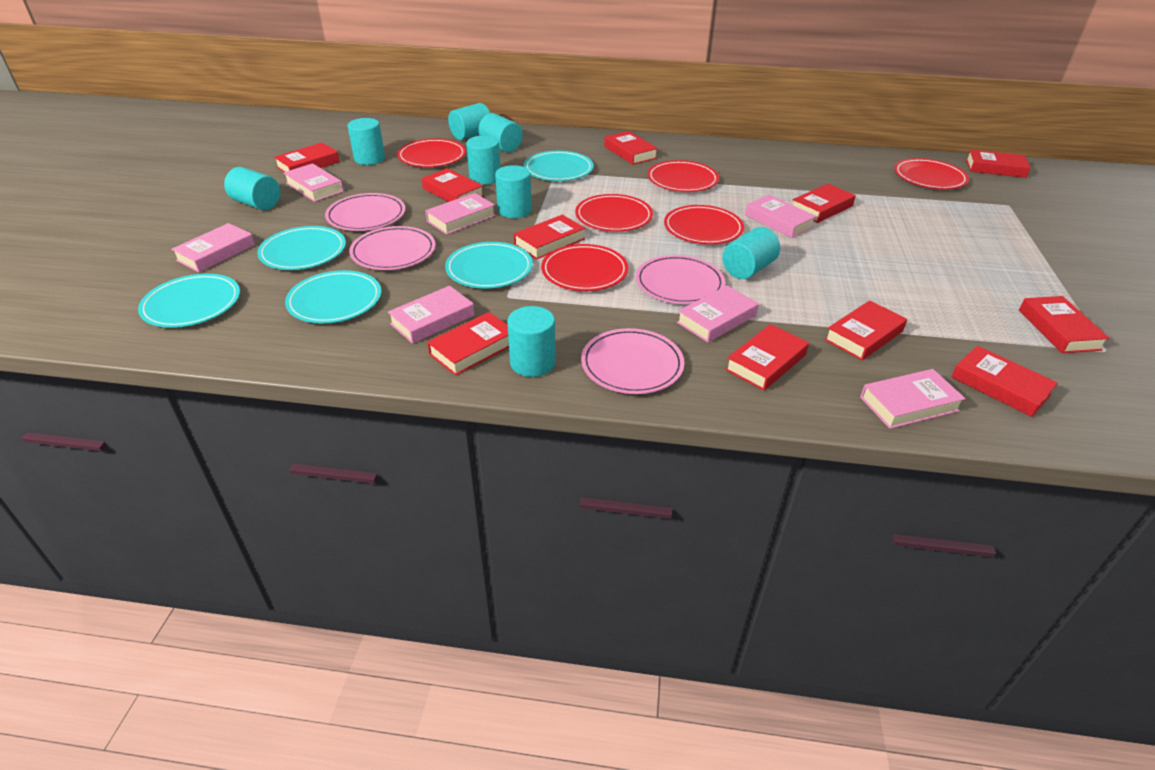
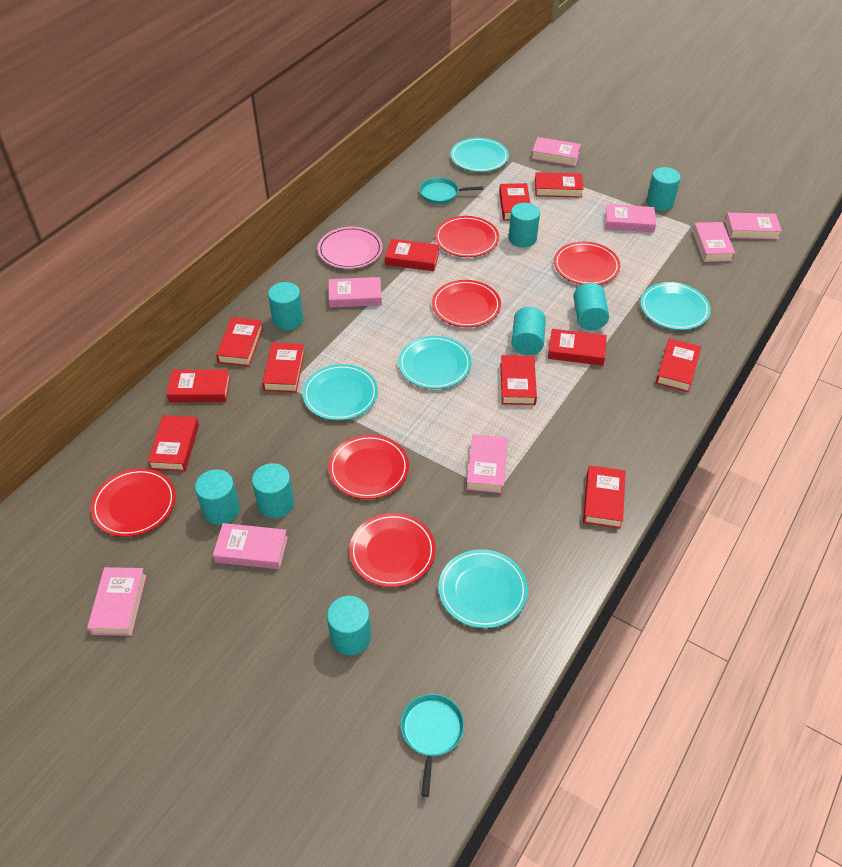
pink book: [171,223,255,272] [284,163,344,202] [388,286,474,344] [425,193,496,235] [677,286,759,342] [745,195,816,238] [860,369,966,429] = 7 -> [87,567,146,636] [213,523,288,569] [329,277,382,308] [466,434,508,493] [531,137,581,166] [605,204,656,232] [692,222,735,262] [725,213,782,239] = 8
pink plate: [325,193,405,231] [349,226,436,270] [581,328,685,394] [636,255,725,304] = 4 -> [318,227,383,269] = 1
turquoise pan: none = 0 -> [401,694,464,797] [419,177,483,204] = 2

